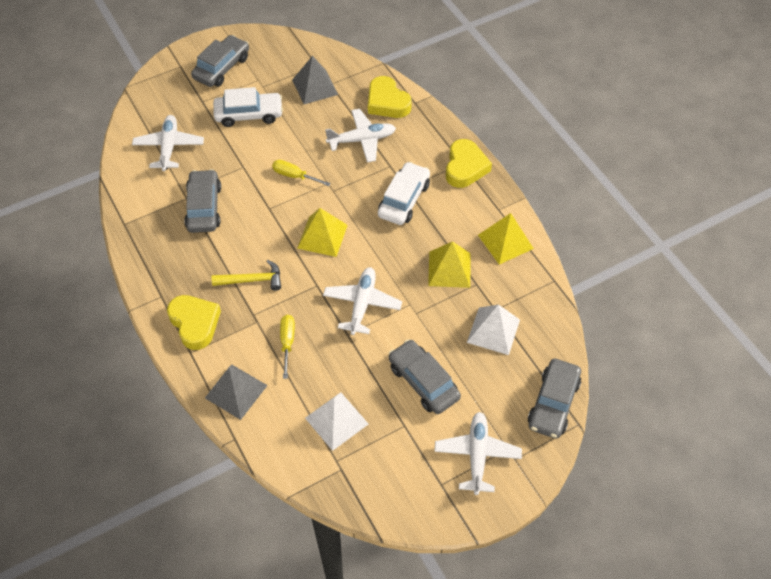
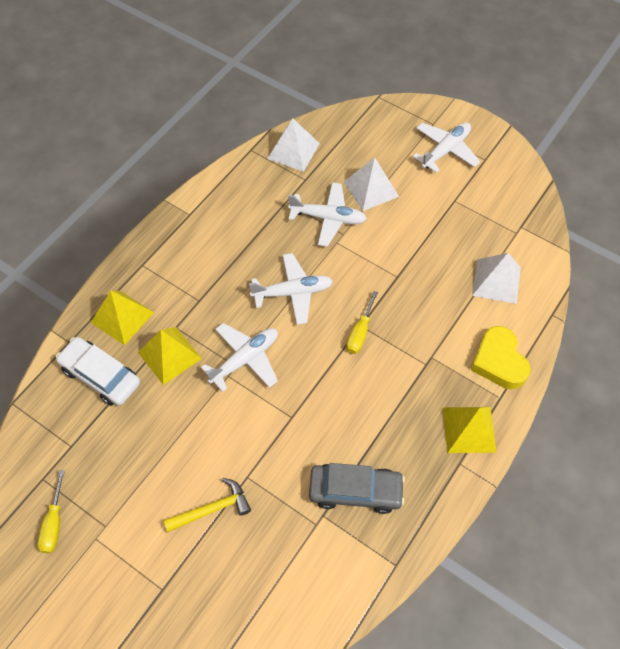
grey car: [184,169,221,233] [191,35,249,87] [389,339,461,414] [528,359,581,439] = 4 -> [309,463,405,514] = 1
grey pyramid: [205,365,268,420] [292,56,338,104] = 2 -> none = 0
white car: [213,87,283,127] [378,162,430,225] = 2 -> [56,337,140,406] = 1
white pyramid: [305,392,368,451] [467,304,520,355] = 2 -> [267,119,320,172] [344,157,399,211] [472,253,521,304] = 3
yellow heart: [167,295,221,350] [368,76,412,118] [446,139,492,188] = 3 -> [471,326,531,389] = 1

